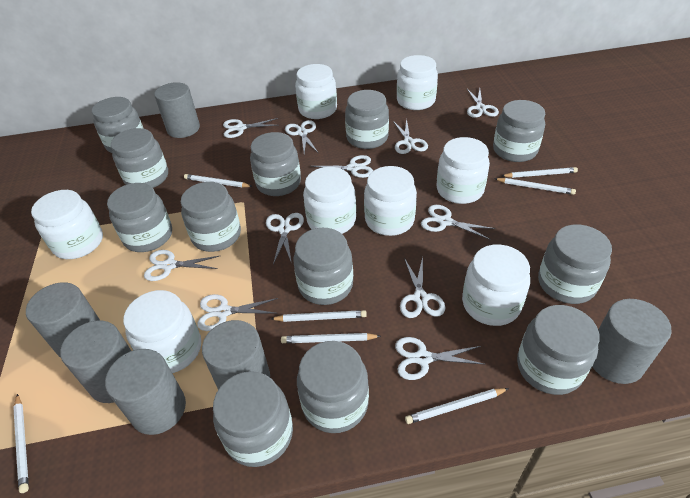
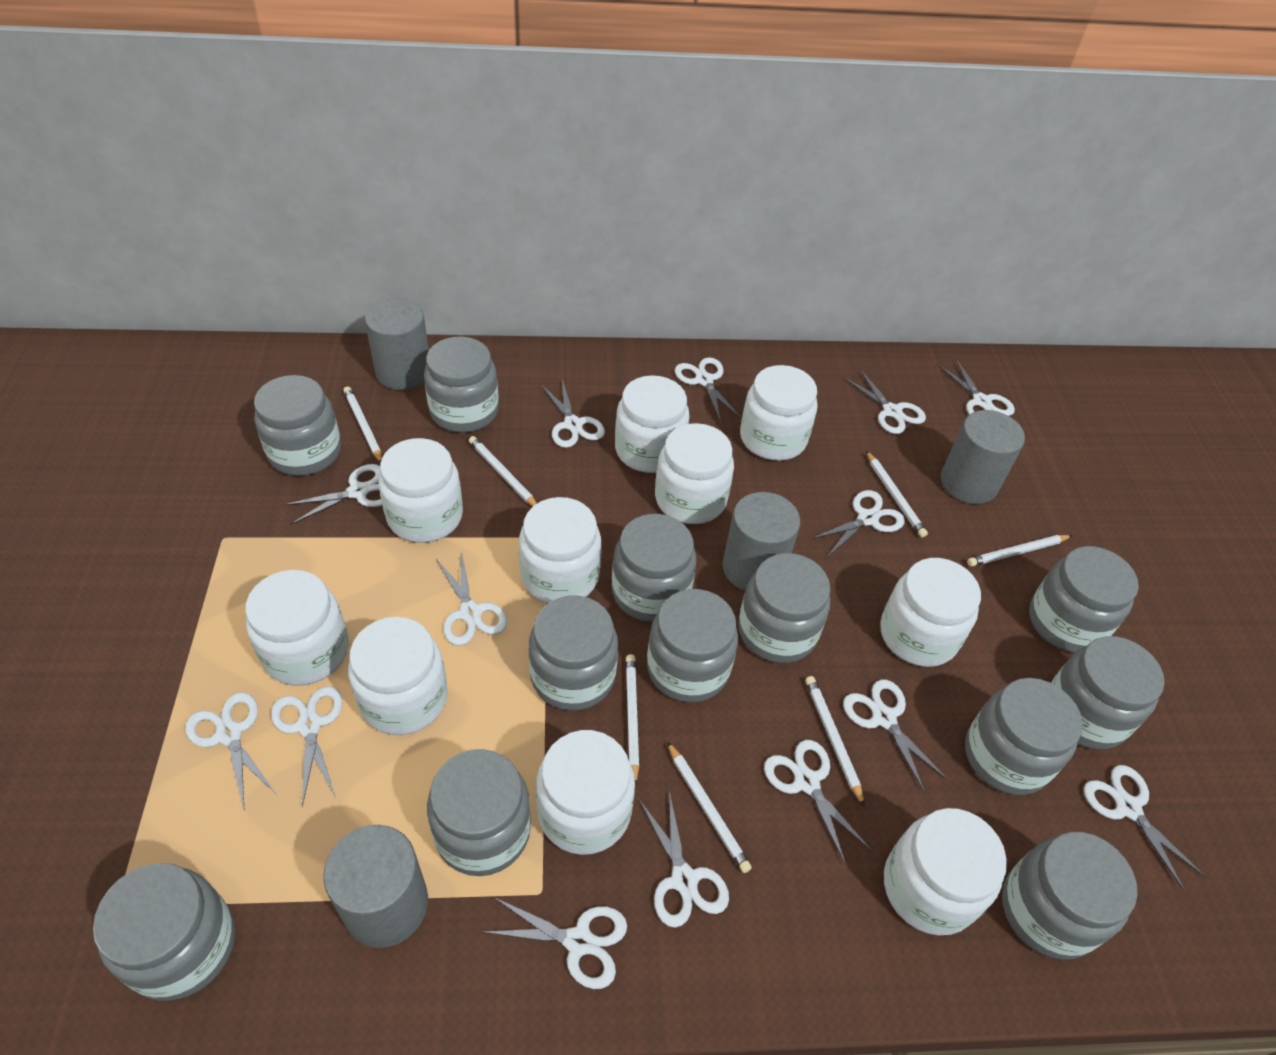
grey cylinder: [26,282,100,358] [60,320,131,403] [105,349,186,435] [154,82,200,138] [202,320,270,390] [592,299,672,384] = 6 -> [323,825,428,948] [365,298,429,390] [723,492,800,591] [941,410,1025,504] = 4
white jar: [31,190,103,259] [123,290,201,373] [295,64,337,119] [303,167,356,234] [364,166,417,236] [397,55,438,110] [437,137,490,204] [462,244,530,326] = 8 -> [245,570,349,686] [348,617,448,735] [378,438,463,543] [519,497,601,603] [536,730,635,855] [615,375,690,473] [655,423,734,524] [740,365,818,461] [880,558,981,667] [884,808,1007,935] = 10
white scissors: [144,250,219,281] [197,294,278,331] [223,118,278,138] [266,213,304,264] [285,120,318,154] [311,155,373,178] [393,118,428,154] [395,337,486,380] [400,257,446,318] [421,205,495,240] [467,89,499,118] = 11 -> [185,692,275,811] [271,686,343,807] [283,464,382,524] [436,550,507,646] [483,897,627,989] [541,379,605,448] [639,791,729,928] [675,357,741,423] [764,740,871,864] [809,490,905,557] [843,369,926,434] [843,679,948,793] [938,359,1015,416] [1084,765,1207,892] = 14

